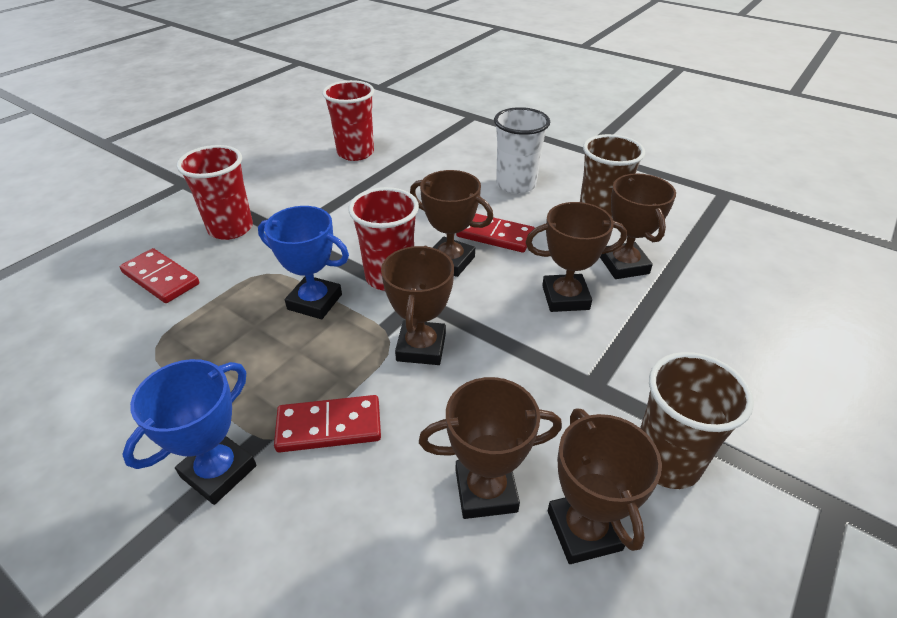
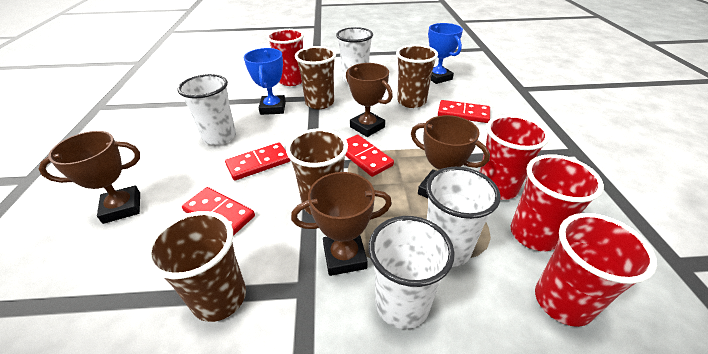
brown cup: [580,134,645,217] [640,352,754,489] = 2 -> [145,211,246,322] [286,128,348,215] [295,46,336,109] [396,45,438,108] = 4
brown trophy: [381,246,454,365] [410,170,493,277] [419,377,562,519] [526,202,627,312] [548,409,662,564] [600,174,676,279] = 6 -> [38,131,140,224] [291,172,392,276] [346,63,393,137] [411,115,490,198] = 4
red cup: [177,145,253,240] [322,80,374,161] [348,187,419,291] = 3 -> [267,29,304,86] [479,115,550,200] [511,154,604,251] [535,213,657,327] = 4
red domino: [120,248,199,303] [274,395,381,453] [456,214,535,253] = 3 -> [182,187,255,236] [225,142,291,181] [345,134,394,177] [438,100,490,123] = 4
white cup: [494,107,550,194] = 1 -> [177,74,236,145] [336,27,373,84] [369,216,455,329] [426,167,501,267] = 4

